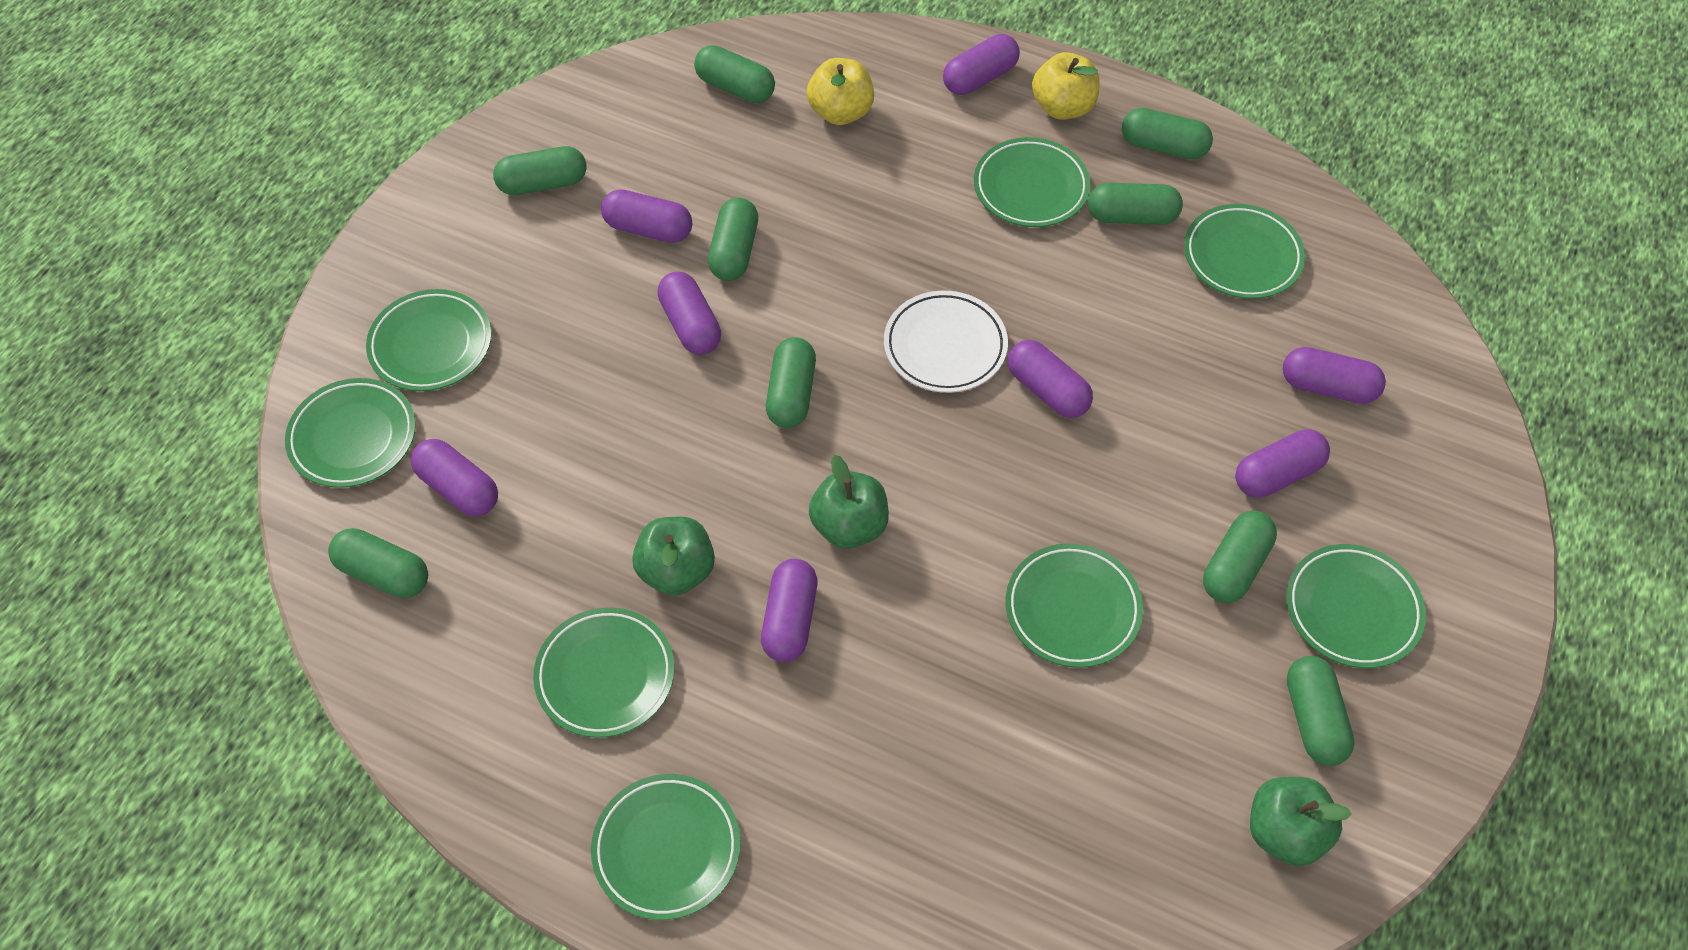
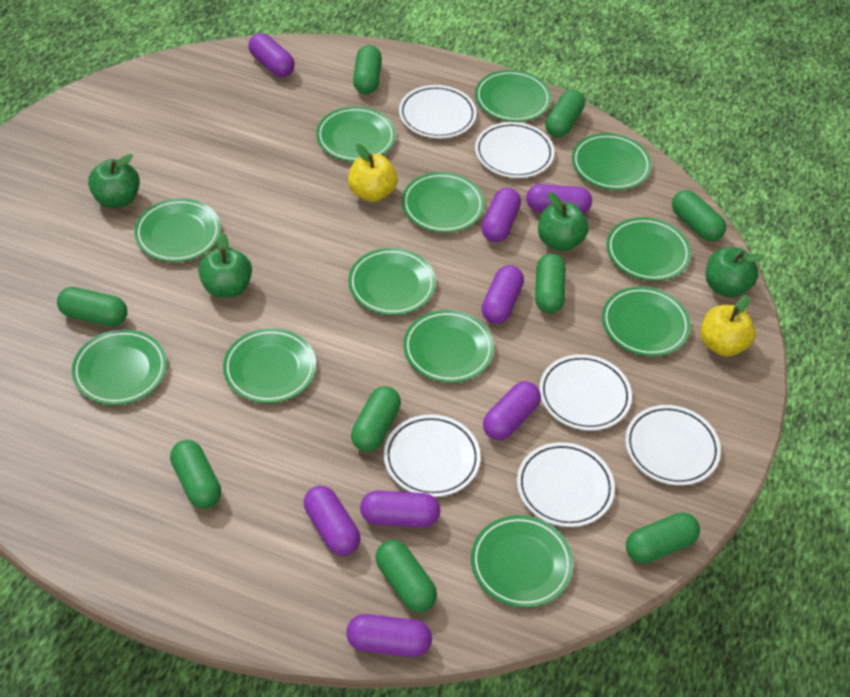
green apple: [632,517,715,596] [809,455,889,549] [1250,777,1352,867] = 3 -> [88,154,140,208] [198,233,252,298] [538,192,589,251] [706,247,763,297] = 4
green plate: [285,378,416,488] [366,289,492,391] [533,607,674,738] [591,774,740,920] [974,137,1090,227] [1006,543,1143,668] [1184,204,1305,299] [1286,544,1426,668] = 8 -> [72,329,167,405] [134,199,221,262] [223,328,316,403] [316,107,396,162] [348,248,436,315] [402,172,484,233] [403,310,494,383] [471,515,573,608] [475,70,551,122] [572,133,652,190] [602,287,691,356] [607,217,691,281] = 12
white plate: [884,291,1008,393] = 1 -> [384,414,481,497] [399,85,476,138] [475,122,554,178] [517,442,615,527] [539,354,632,431] [625,405,721,486] = 6

